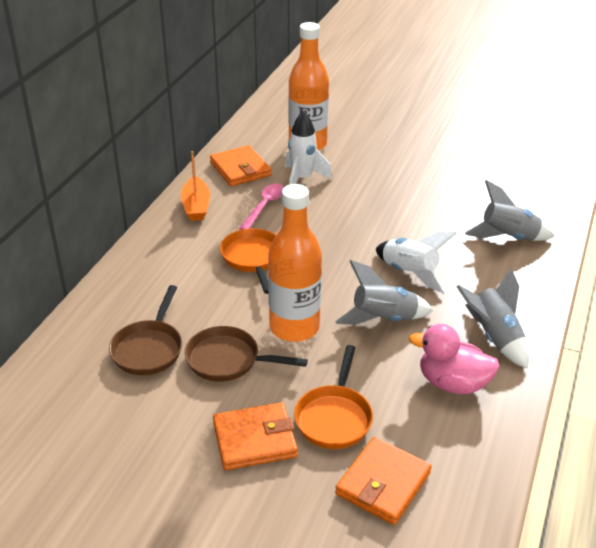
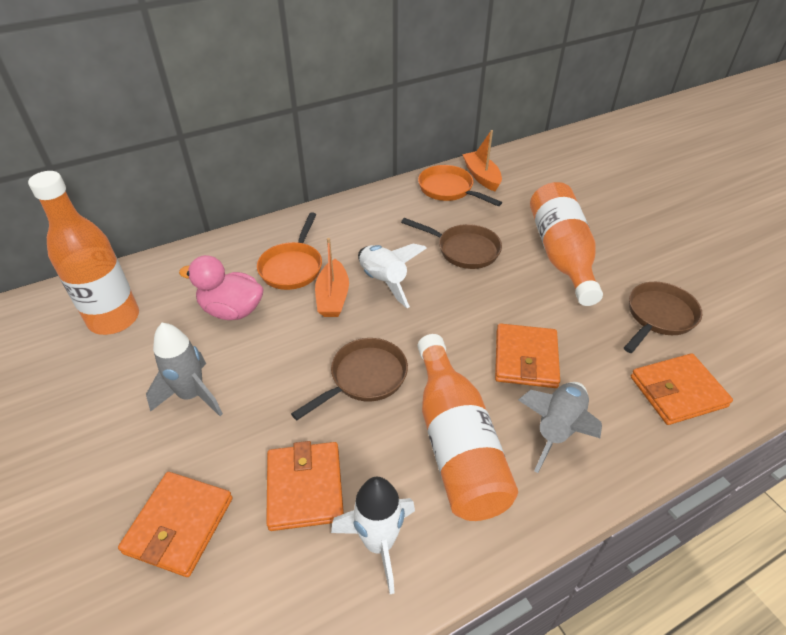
brown pan: [109,285,182,375] [185,326,308,382] = 2 -> [291,338,408,420] [401,218,502,269] [624,282,702,353] = 3
grey rocket: [335,260,433,325] [457,268,529,368] [465,180,555,241] = 3 -> [146,323,223,416] [518,382,602,473] = 2
orange boat: [181,151,210,221] = 1 -> [315,238,349,317] [462,130,502,191] = 2
orange bottle: [268,184,322,342] [288,22,329,151] = 2 -> [28,171,139,335] [418,334,518,521] [530,182,603,306] = 3
orange wallet: [210,145,271,186] [213,402,298,470] [335,437,432,525] = 3 -> [118,472,233,577] [266,441,344,531] [495,323,560,388] [631,353,733,425] = 4
pink spoon: [239,183,284,230] = 1 -> none = 0

